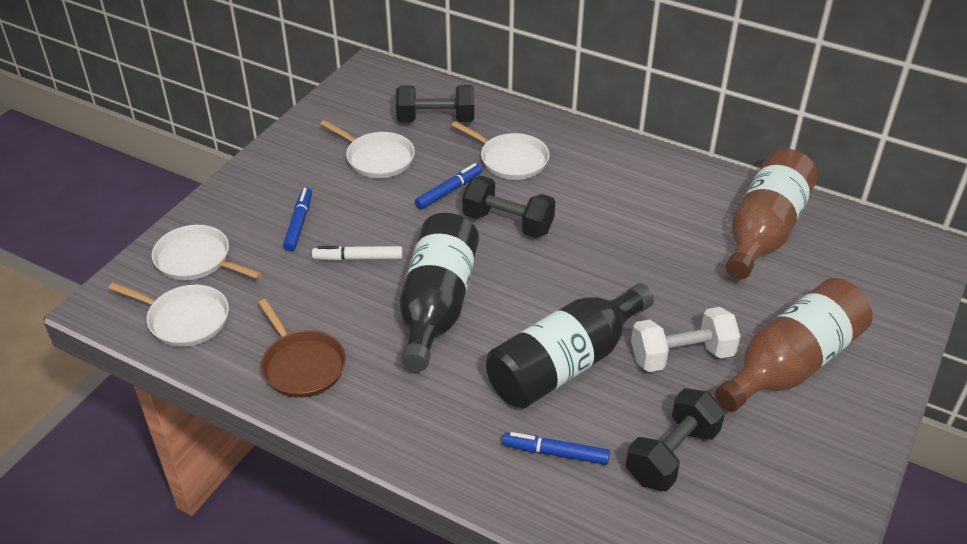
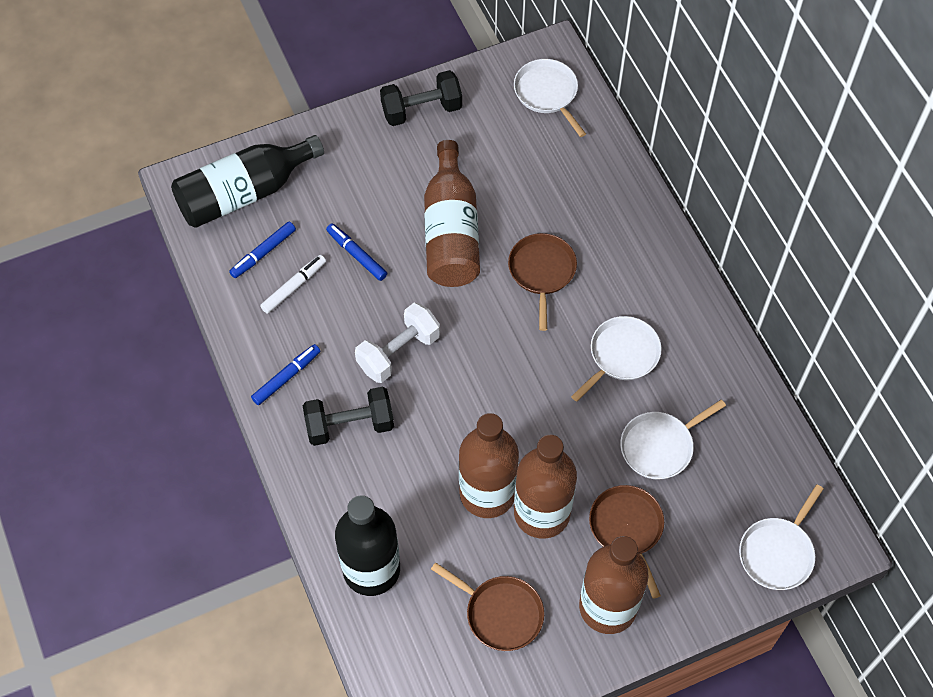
black dumbbell: [396,85,474,123] [462,176,555,238] [626,388,725,491] = 3 -> [303,387,394,446] [380,70,462,126] = 2
brown bottle: [715,278,873,412] [726,149,818,279] = 2 -> [424,140,480,287] [459,413,519,518] [514,435,577,539] [579,536,649,634] = 4
brown pan: [258,299,346,398] = 1 -> [431,562,544,651] [508,233,577,331] [589,485,664,599] = 3

